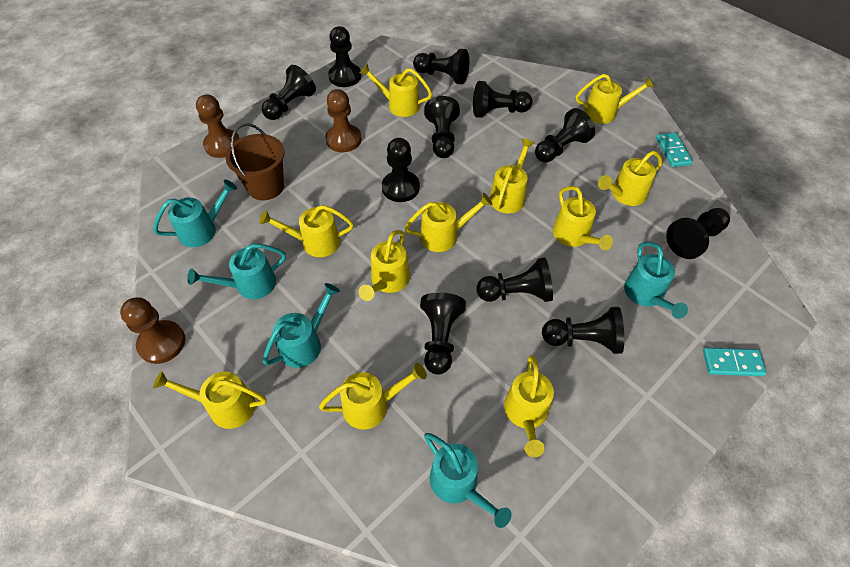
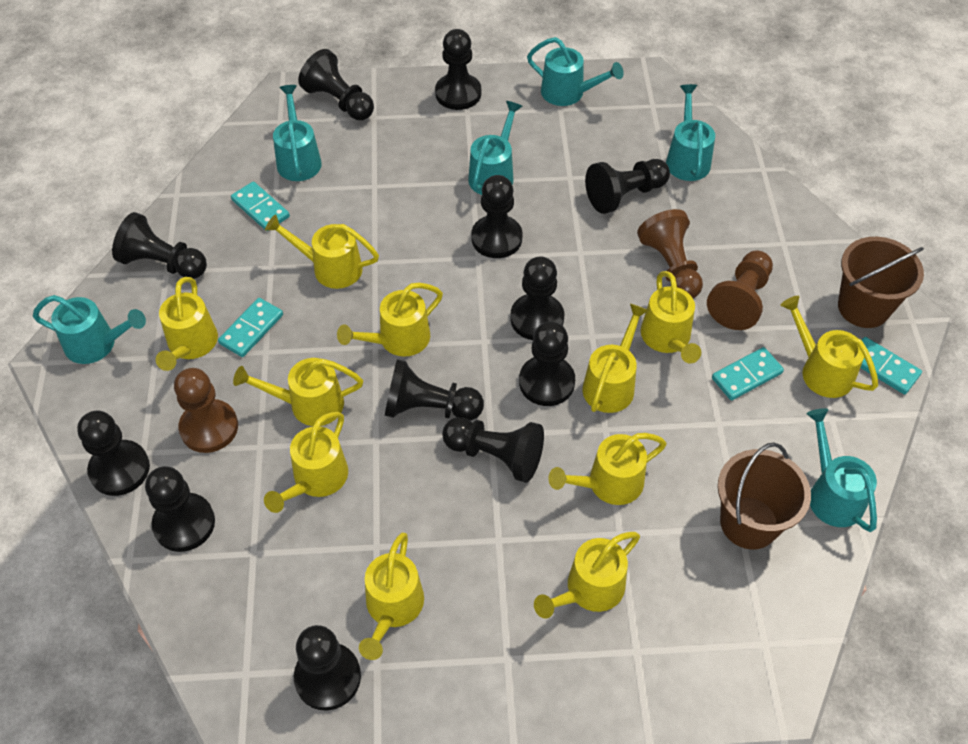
black pawn: [262,65,316,120] [328,26,361,87] [382,138,420,202] [413,49,469,84] [420,292,466,374] [424,96,460,158] [473,81,533,118] [477,257,553,302] [535,108,595,162] [542,307,624,354] [666,208,730,259] = 11 -> [77,411,150,496] [112,212,207,279] [145,466,215,552] [294,625,361,711] [298,49,374,120] [385,359,484,421] [435,29,481,110] [442,417,544,483] [471,175,522,258] [510,256,564,340] [519,322,575,406] [585,159,670,214] = 12
brown bucket: [225,123,285,201] = 1 -> [718,442,811,549] [838,237,924,328] = 2
turquoise domino: [656,133,693,167] [703,348,767,376] = 2 -> [218,298,283,357] [231,181,290,231] [712,347,784,400] [860,337,922,394] = 4
turquoise watering can: [153,180,237,247] [187,244,286,299] [263,283,340,368] [424,433,511,528] [624,242,688,319] = 5 -> [33,295,146,364] [273,85,322,181] [468,101,522,195] [527,37,624,106] [666,84,715,181] [806,408,877,532] = 6

